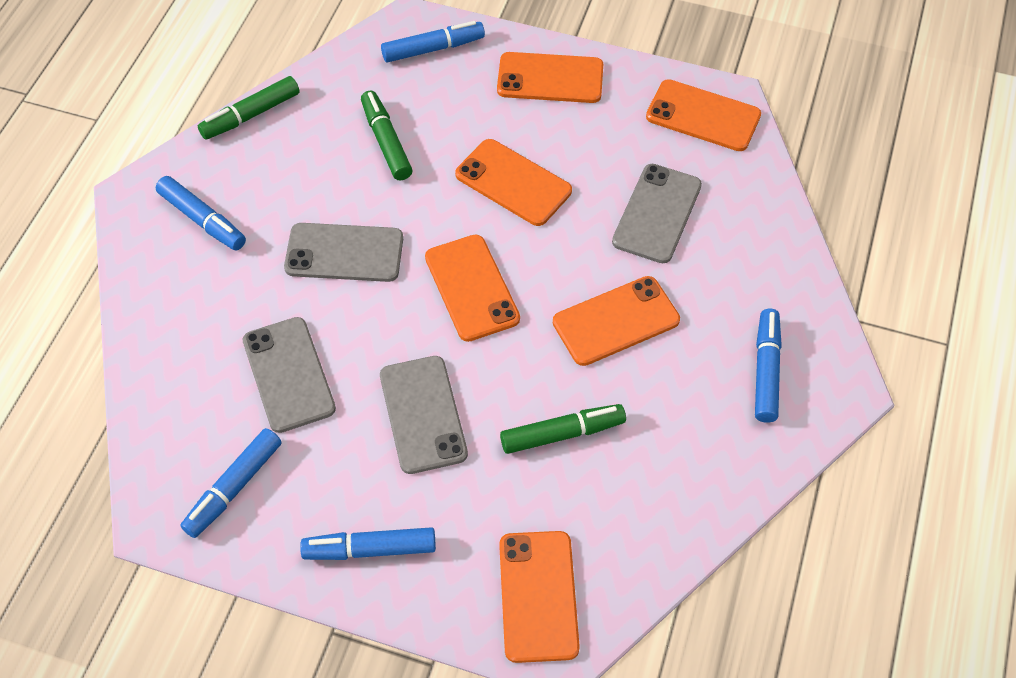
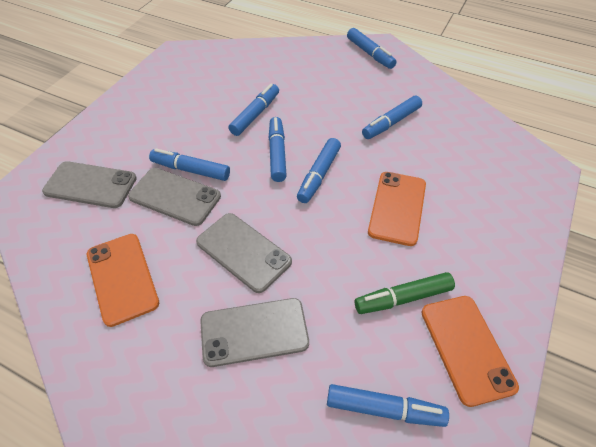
blue marker: [156,176,246,250] [180,428,282,538] [300,527,436,560] [381,21,485,63] [755,309,782,423] = 5 -> [149,148,230,181] [228,84,279,136] [269,117,287,182] [297,138,341,203] [327,384,449,427] [347,28,396,69] [362,96,422,139] = 7
green marker: [198,76,300,140] [361,90,412,181] [500,404,626,454] = 3 -> [355,272,455,314] = 1
orange phone: [425,234,520,342] [455,139,572,226] [497,52,603,103] [499,531,580,663] [553,276,680,366] [646,79,761,151] = 6 -> [87,234,159,327] [368,172,426,246] [421,296,519,407] = 3

